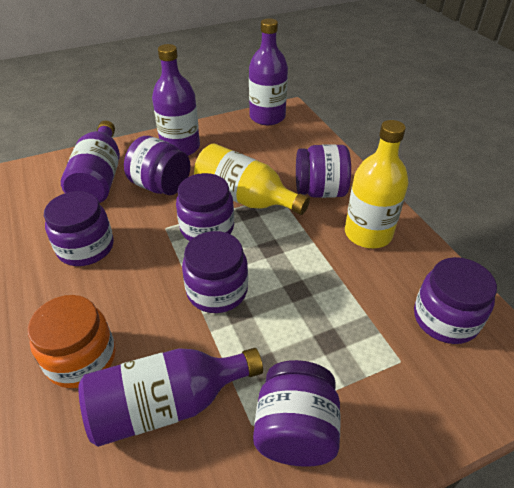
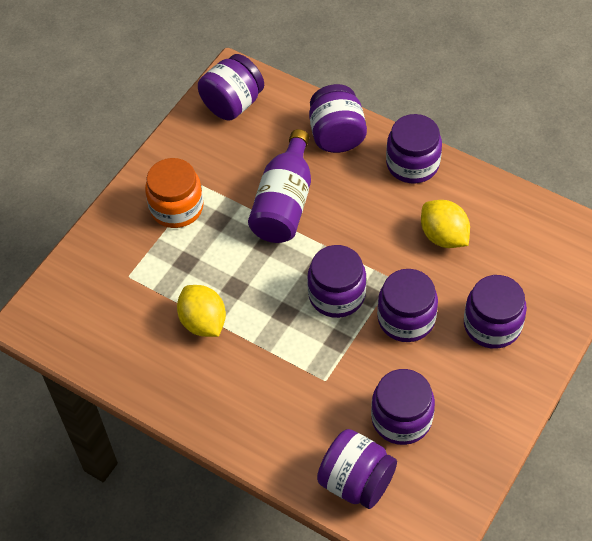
purple bottle: [61,121,120,203] [78,348,263,447] [152,44,200,156] [249,19,288,125] = 4 -> [248,129,311,243] = 1
purple jar: [44,191,114,266] [124,136,190,195] [176,173,234,241] [182,231,248,313] [253,360,341,467] [296,144,351,198] [414,257,497,344] = 7 -> [198,54,264,120] [307,245,366,318] [309,84,367,153] [317,429,397,509] [371,369,435,445] [377,269,438,342] [386,114,442,183] [464,275,527,349] = 8
yellow bottle: [194,143,310,215] [345,120,408,248] = 2 -> none = 0
yellow lemon: none = 0 -> [177,285,226,337] [421,200,470,248] = 2

